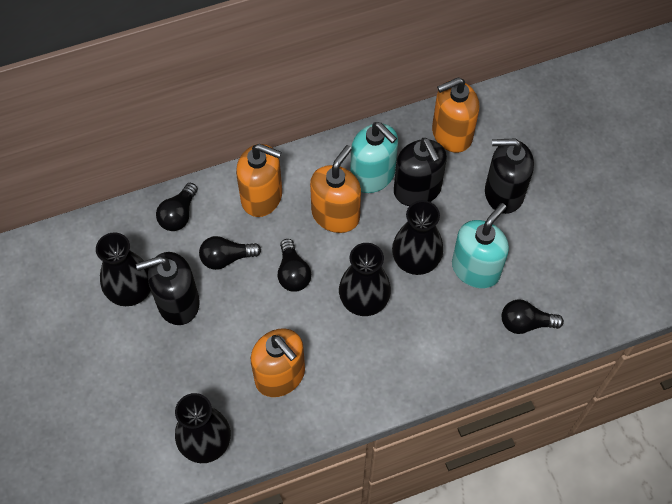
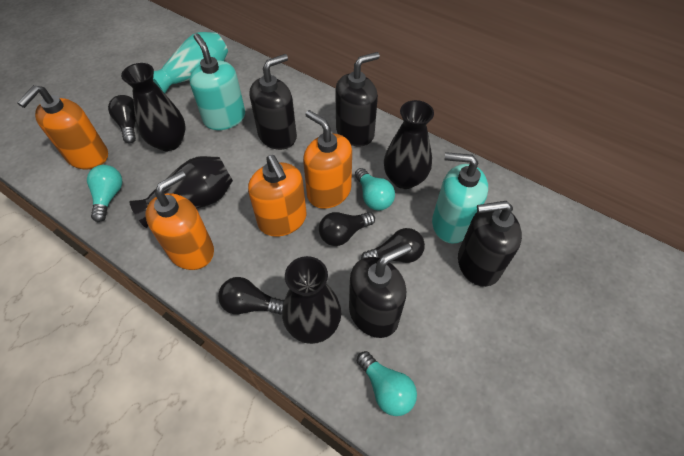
black soap dispenser: [136,252,200,325] [394,138,447,206] [485,138,534,214] = 3 -> [250,54,297,150] [335,52,380,147] [349,243,411,338] [458,201,522,287] = 4
turquoise light bulb: none = 0 -> [87,165,122,222] [355,168,395,210] [357,351,417,416] = 3
turquoise vase: none = 0 -> [153,32,228,93] = 1

